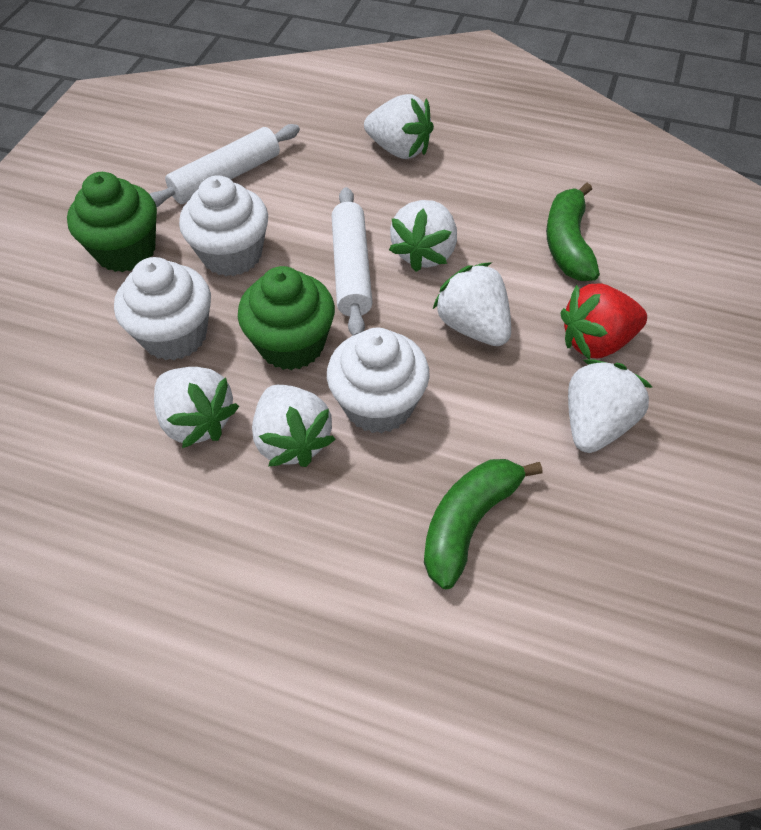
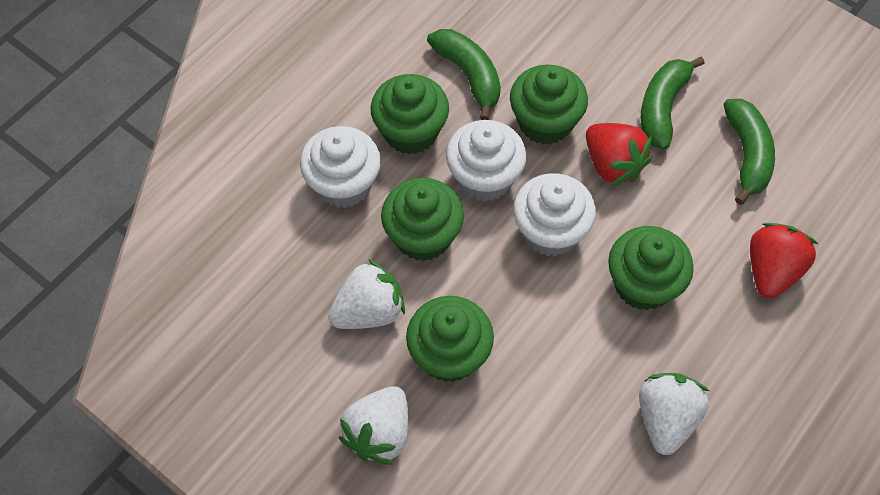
green banana: [424,459,543,589] [546,183,600,281] = 2 -> [427,29,501,120] [641,57,705,150] [724,99,775,205] = 3
green cupcake: [67,172,157,272] [238,266,335,370] = 2 -> [371,74,449,154] [381,178,464,261] [406,296,494,382] [510,65,588,145] [608,226,694,310] = 5
red strawberry: [561,283,647,359] = 1 -> [586,123,652,186] [750,223,818,299] = 2
white rolling pin: [150,124,300,208] [332,187,373,336] = 2 -> none = 0
white strawberry: [154,367,239,448] [252,385,335,467] [364,94,434,159] [389,200,457,272] [432,262,511,346] [568,359,652,453] = 6 -> [328,259,405,329] [338,386,408,465] [639,373,709,455] = 3

